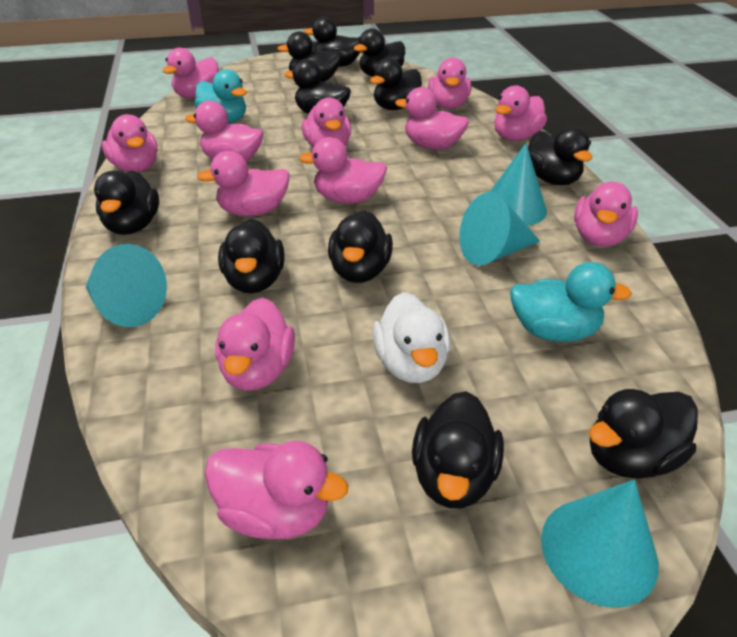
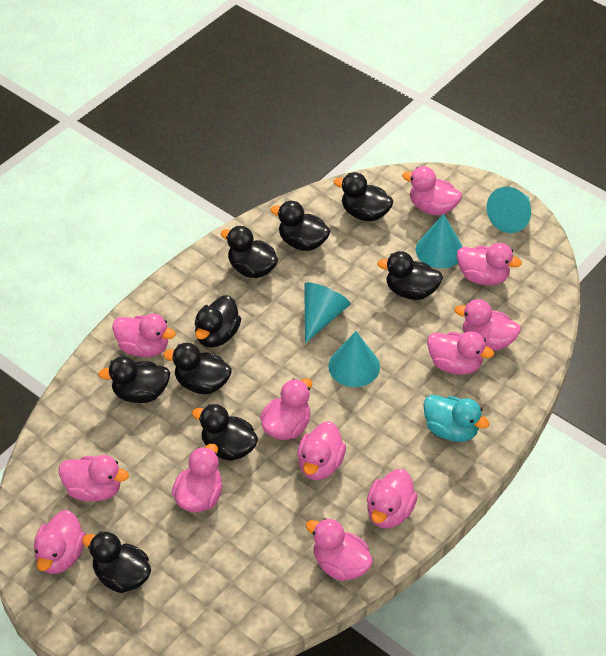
black duck: [94,170,159,235] [218,219,285,293] [277,31,342,82] [284,59,351,114] [304,16,360,67] [328,210,393,283] [354,28,405,77] [370,58,422,110] [412,391,504,508] [528,126,592,185] [589,389,698,479] = 11 -> [82,531,151,593] [98,356,170,403] [163,343,232,394] [192,404,258,461] [195,295,241,347] [221,226,278,278] [270,201,330,251] [334,172,393,221] [377,251,443,300] = 9
turquoise duck: [194,69,247,123] [510,262,632,342] = 2 -> [423,395,490,442] = 1
white duck: [372,292,450,383] = 1 -> none = 0

